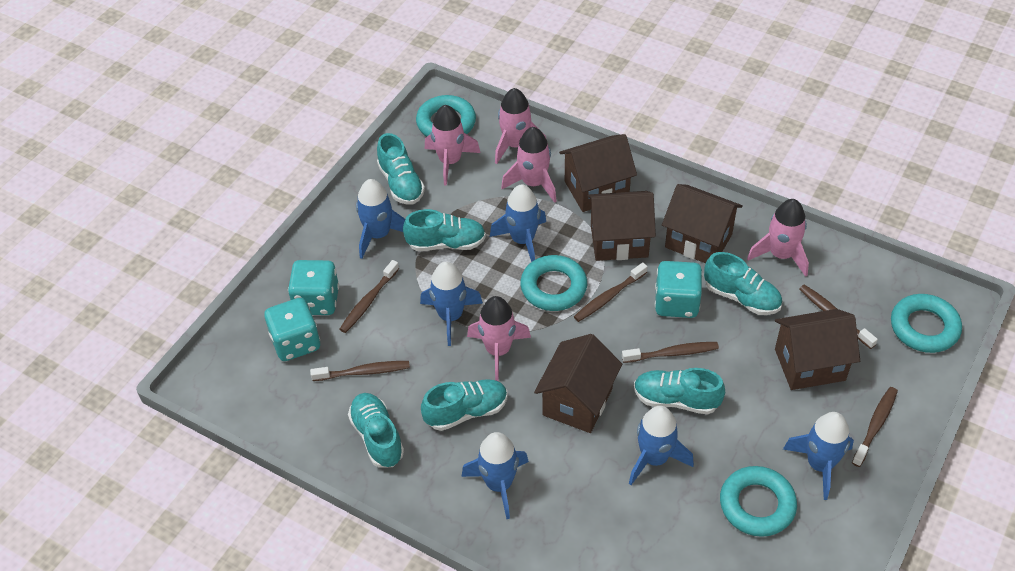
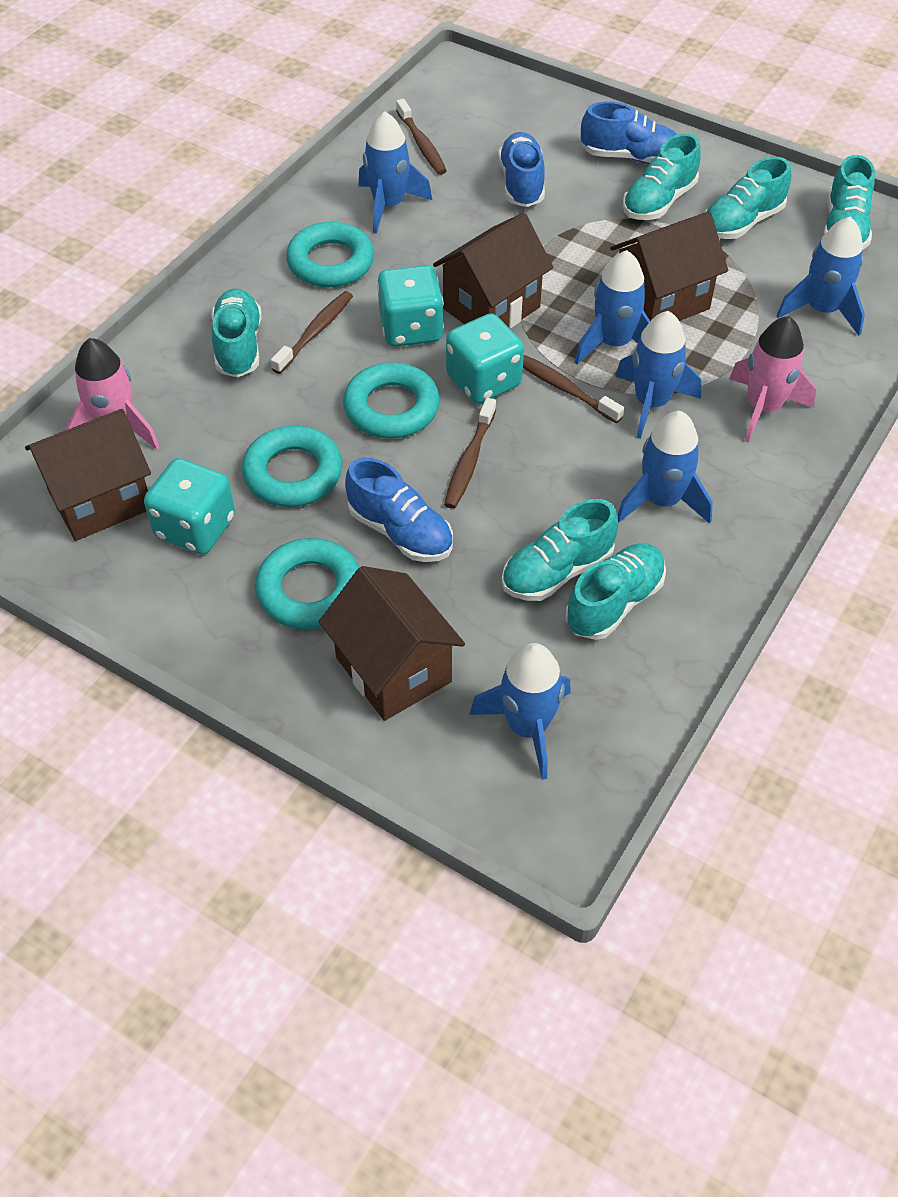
blue shoe: none = 0 -> [345,458,453,562] [498,132,545,207] [581,102,677,164] = 3
brown house: [534,334,622,433] [559,134,637,212] [587,191,656,261] [662,184,743,263] [775,309,860,390] = 5 -> [25,409,151,541] [319,566,465,721] [433,213,553,329] [610,212,728,321] = 4
brown toothbrush: [310,361,410,381] [340,260,399,333] [574,262,648,322] [622,342,719,363] [799,285,878,349] [852,387,898,467] = 6 -> [271,291,353,374] [396,99,447,175] [444,398,496,509] [523,355,624,423] = 4
pink rocket: [425,105,481,186] [467,296,531,381] [495,88,546,164] [501,127,556,203] [747,199,809,277] = 5 -> [65,338,159,450] [729,316,816,443] = 2

